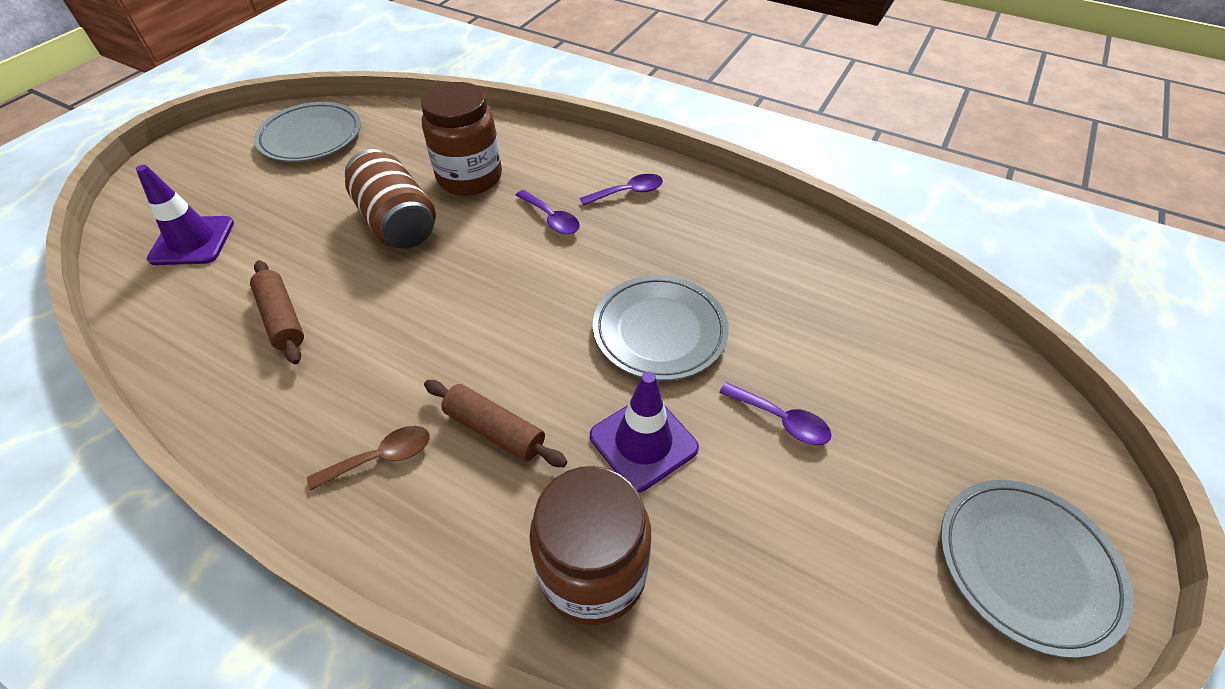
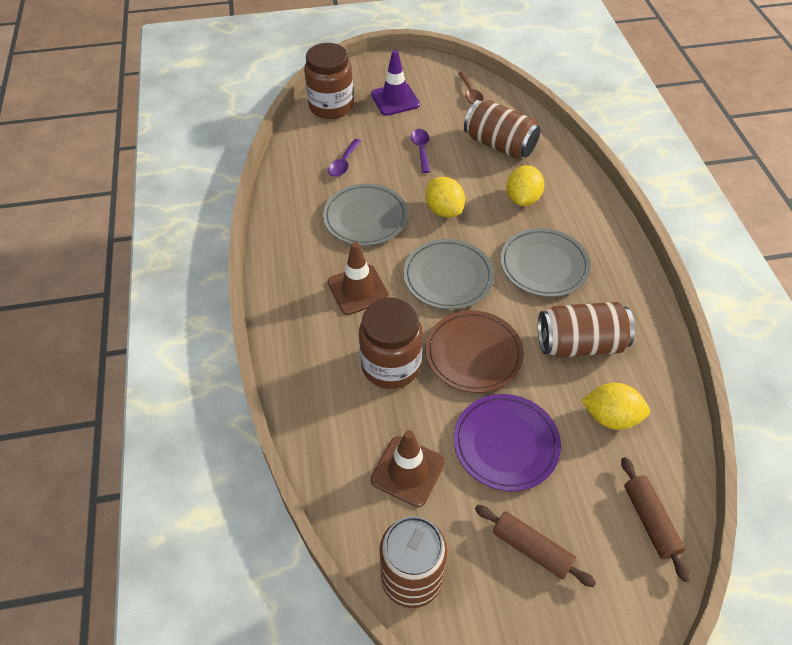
brown can: [345,149,436,249] = 1 -> [379,516,448,608] [464,100,541,159] [538,302,635,358] = 3
brown plate: none = 0 -> [426,310,524,393] = 1
brown traffic cone: none = 0 -> [328,242,389,315] [370,430,445,507] = 2
purple plate: none = 0 -> [454,394,561,491] = 1
purple spoon: [516,190,580,234] [580,174,663,206] [719,382,832,445] = 3 -> [328,139,362,177] [411,129,430,173] = 2
purple traffic cone: [136,165,234,265] [590,371,699,492] = 2 -> [371,50,420,116] = 1
yellow lemon: none = 0 -> [425,177,465,217] [506,165,544,206] [581,383,650,430] = 3

